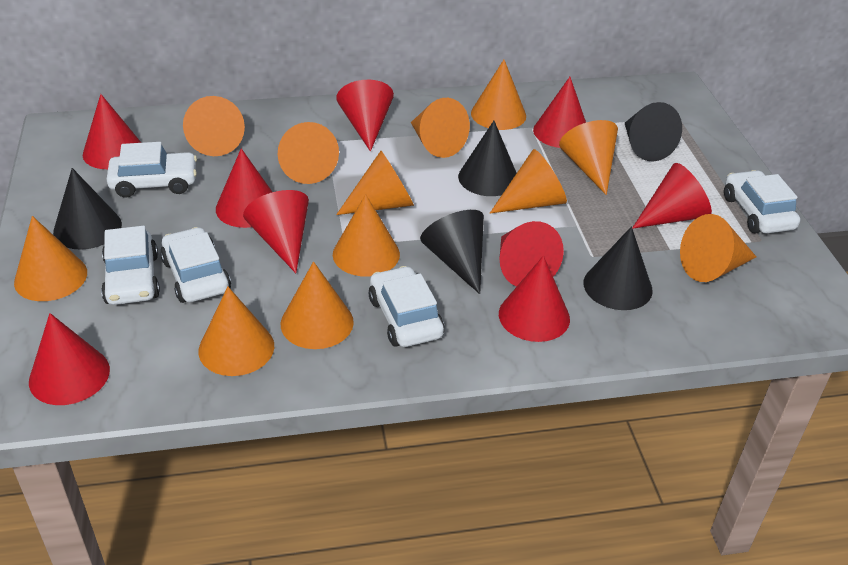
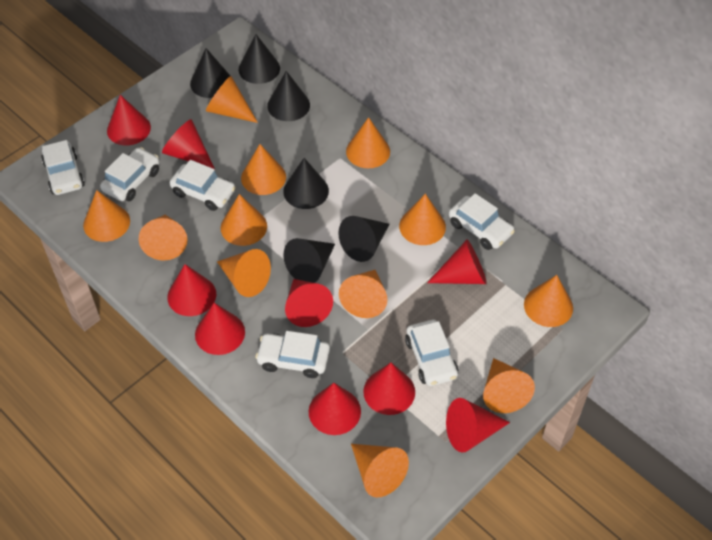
black cone: [53,168,122,250] [420,210,484,294] [458,121,516,196] [584,227,653,310] [625,102,682,162] = 5 -> [190,48,230,98] [239,34,280,84] [267,71,310,121] [283,158,329,209] [283,238,335,283] [339,216,389,262] = 6
white car: [101,226,160,305] [106,142,197,198] [160,227,231,303] [369,266,444,347] [724,170,800,234] = 5 -> [41,140,85,195] [100,147,159,201] [170,160,236,211] [255,331,330,378] [405,320,458,386] [449,193,515,250] = 6

